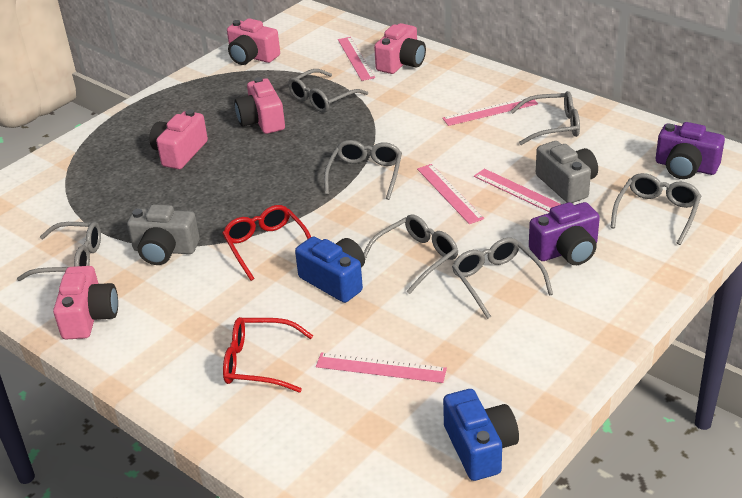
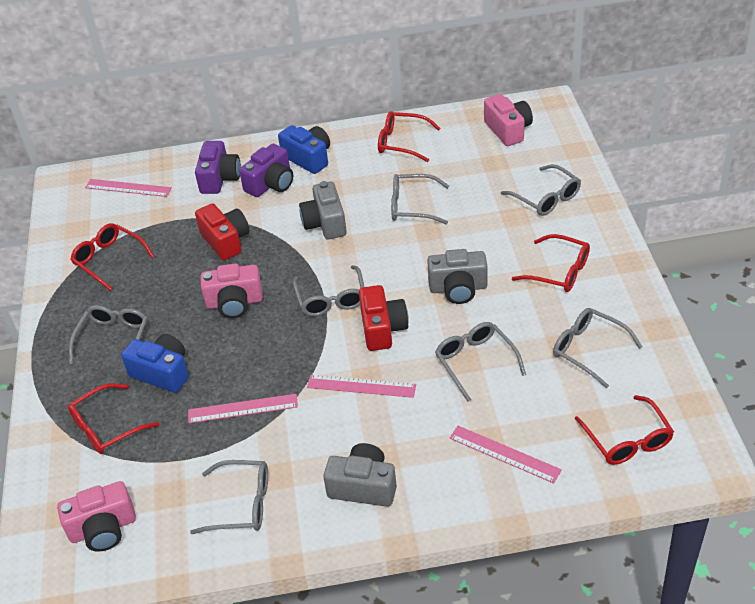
grey camera: [127,204,200,265] [536,141,598,203] = 2 -> [299,181,347,239] [323,443,397,507] [427,249,487,304] = 3
pink camera: [53,266,118,339] [149,110,208,169] [227,18,280,65] [234,77,285,134] [374,23,426,74] = 5 -> [57,481,136,552] [201,263,263,318] [484,94,533,146] = 3
pink ruler: [316,353,447,383] [338,37,375,81] [417,164,484,224] [442,97,538,126] [474,169,561,212] = 5 -> [85,179,172,197] [188,394,298,423] [307,375,416,398] [449,426,562,484] = 4
red camera: none = 0 -> [195,203,250,260] [359,285,409,351] = 2
red glasses: [222,205,311,281] [223,317,313,393] = 2 -> [68,383,159,454] [70,223,155,291] [378,111,441,162] [512,234,590,292] [575,395,674,465] = 5

